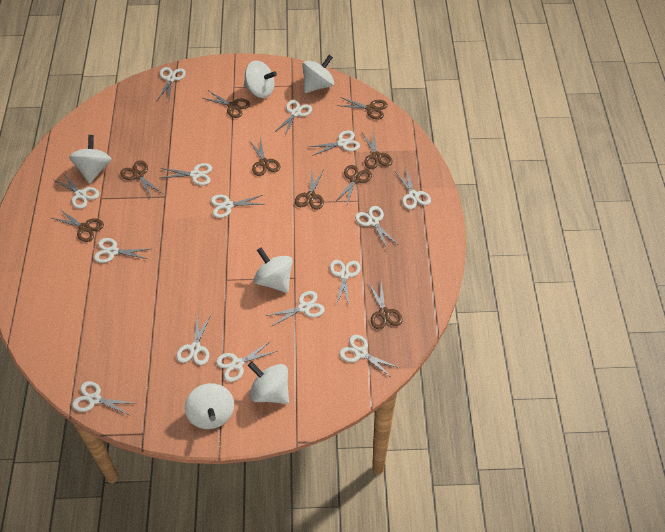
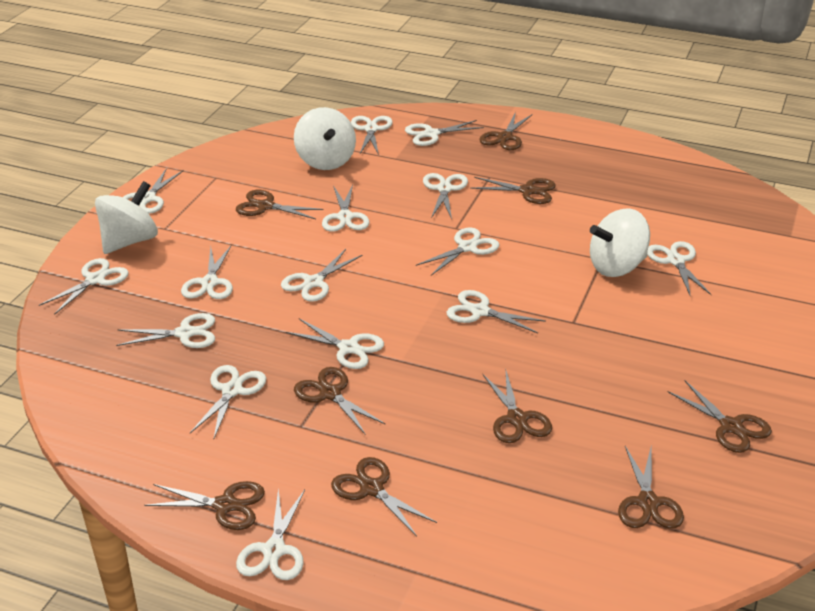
white spinning top: [69,135,111,184] [185,383,234,429] [244,60,277,98] [248,362,289,404] [254,247,292,293] [302,55,334,93] = 6 -> [95,181,158,254] [294,107,356,170] [590,209,650,277] = 3

